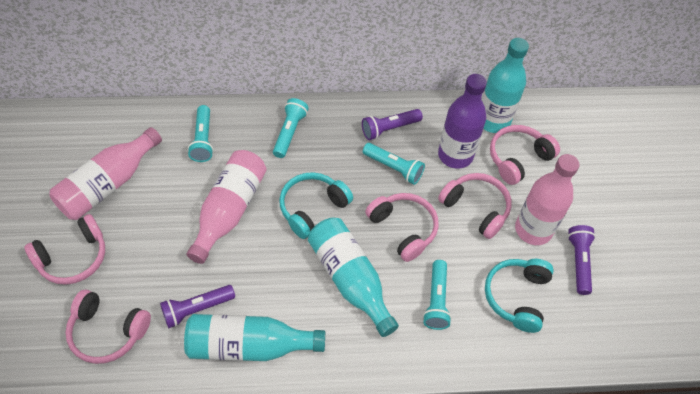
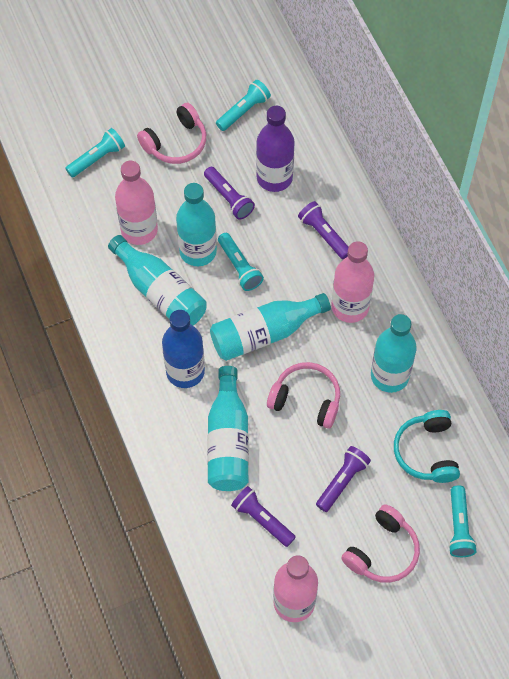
blue bottle: none = 0 -> [162,310,205,388] = 1
pink headphones: [24,214,105,285] [65,290,151,364] [365,193,439,262] [438,173,512,239] [490,125,560,185] = 5 -> [137,103,206,164] [267,362,340,429] [342,504,420,583] = 3
purple flashlight: [160,285,235,328] [362,109,423,140] [568,225,596,295] = 3 -> [204,167,255,220] [231,486,296,547] [298,201,348,259] [316,446,371,512] = 4
turquoise bottle: [184,314,325,361] [308,218,399,337] [481,38,529,133] = 3 -> [108,235,207,326] [176,183,217,266] [207,366,249,491] [210,293,331,361] [371,314,417,393] = 5
turquoise headphones: [279,172,353,239] [485,259,554,333] = 2 -> [394,410,460,483] = 1

